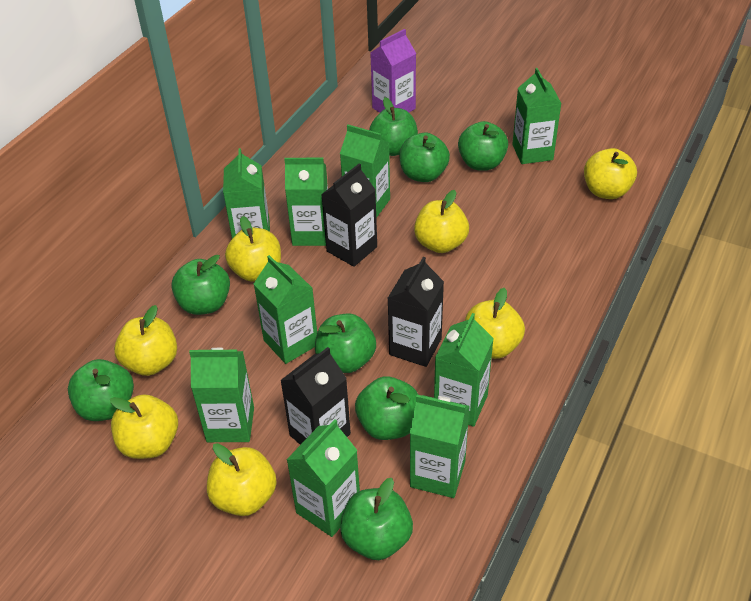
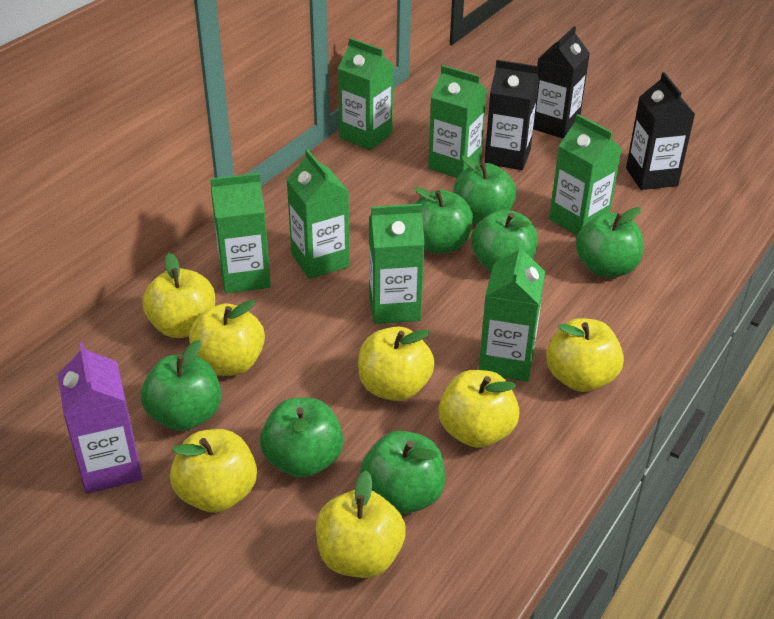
green apple: [68,359,134,421] [171,255,230,315] [315,313,376,373] [340,478,413,560] [355,376,418,440] [369,97,418,156] [399,133,450,182] [458,121,508,171] = 8 -> [141,340,222,431] [260,398,344,478] [360,431,445,515] [414,187,473,254] [454,156,516,224] [471,209,538,272] [576,207,643,278] = 7
green carton: [189,348,254,442] [223,148,270,238] [254,255,317,364] [284,158,328,246] [287,419,360,537] [340,124,390,218] [410,395,470,498] [434,313,494,427] [512,68,562,164] = 9 -> [210,173,271,294] [286,149,350,279] [338,38,394,150] [369,204,425,324] [428,65,487,178] [479,242,545,382] [549,114,622,236] = 7

